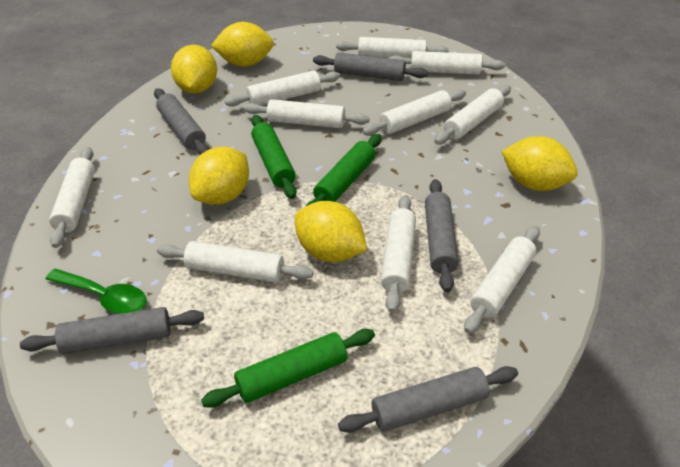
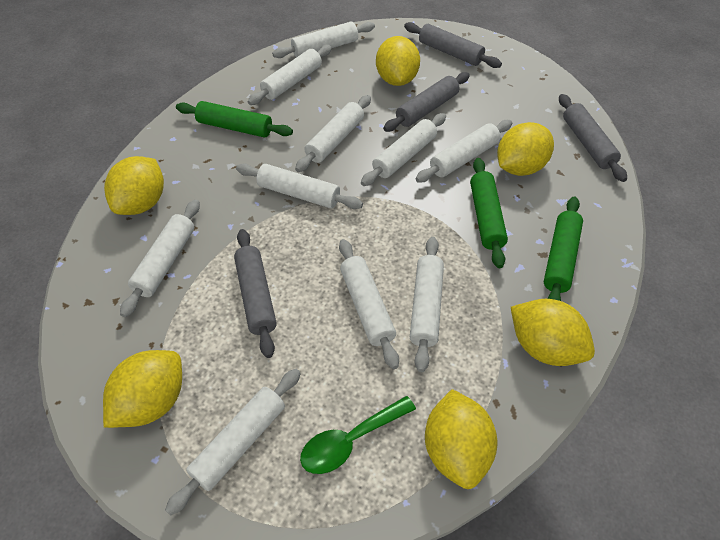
grey rolling pin: [20,307,204,354] [154,88,209,155] [313,52,428,81] [338,366,518,433] [425,179,459,292] = 5 -> [234,229,277,358] [383,72,470,132] [404,22,502,68] [559,94,627,182] = 4
yellow lemon: [171,45,217,94] [189,147,249,205] [211,22,274,67] [295,201,367,262] [501,136,578,191] = 5 -> [103,350,182,428] [104,156,164,215] [376,36,420,86] [425,389,497,489] [497,122,554,176] [511,299,595,366] = 6

